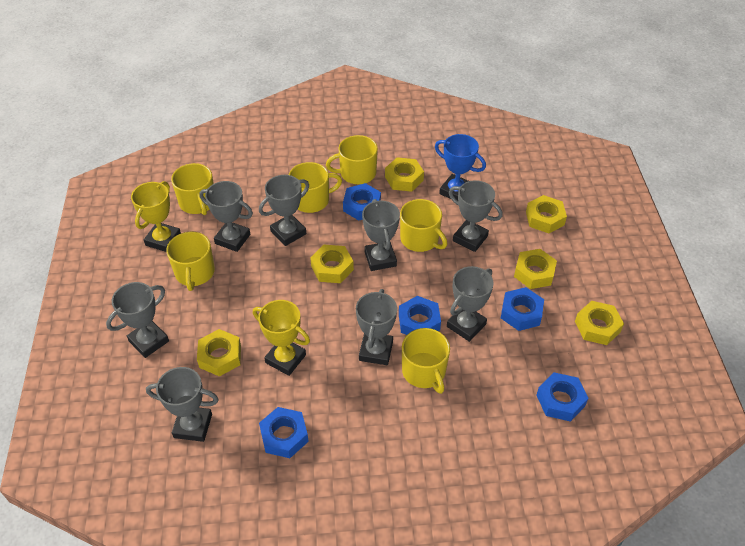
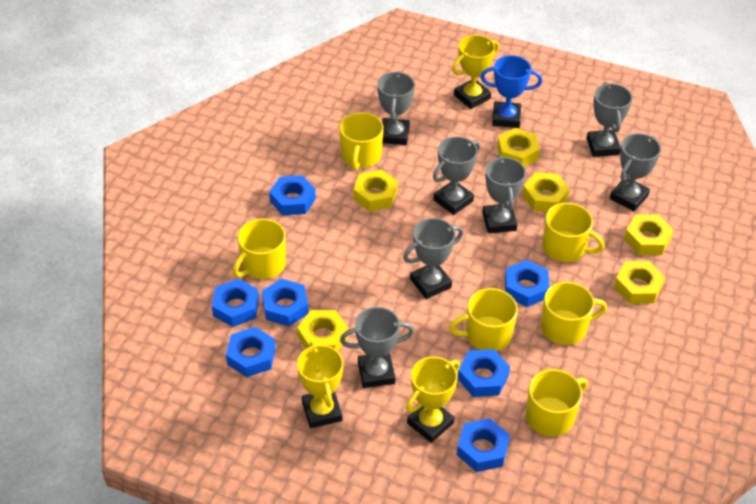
blue nut: [259,407,309,458] [343,183,381,221] [399,296,441,335] [501,287,544,331] [536,372,588,422] = 5 -> [212,279,259,327] [226,327,276,377] [262,279,309,326] [269,175,316,216] [457,418,510,472] [458,349,510,397] [505,260,550,307] = 7
grey trophy: [106,282,169,358] [146,367,219,442] [199,181,253,252] [259,175,309,246] [356,289,397,365] [362,199,400,271] [447,266,494,342] [449,180,503,252] = 8 -> [340,307,414,388] [377,71,415,145] [403,218,463,299] [433,136,480,215] [482,155,526,234] [587,82,633,157] [610,133,661,211] = 7
yellow trophy: [131,181,181,252] [253,300,310,376] = 2 -> [297,342,344,428] [406,357,460,443] [452,35,499,109] = 3

